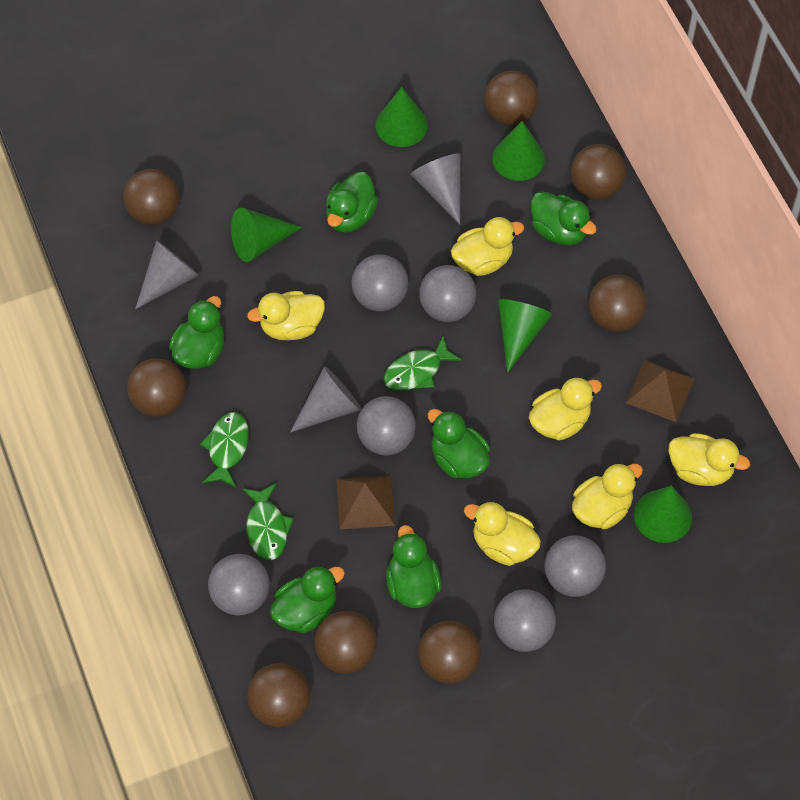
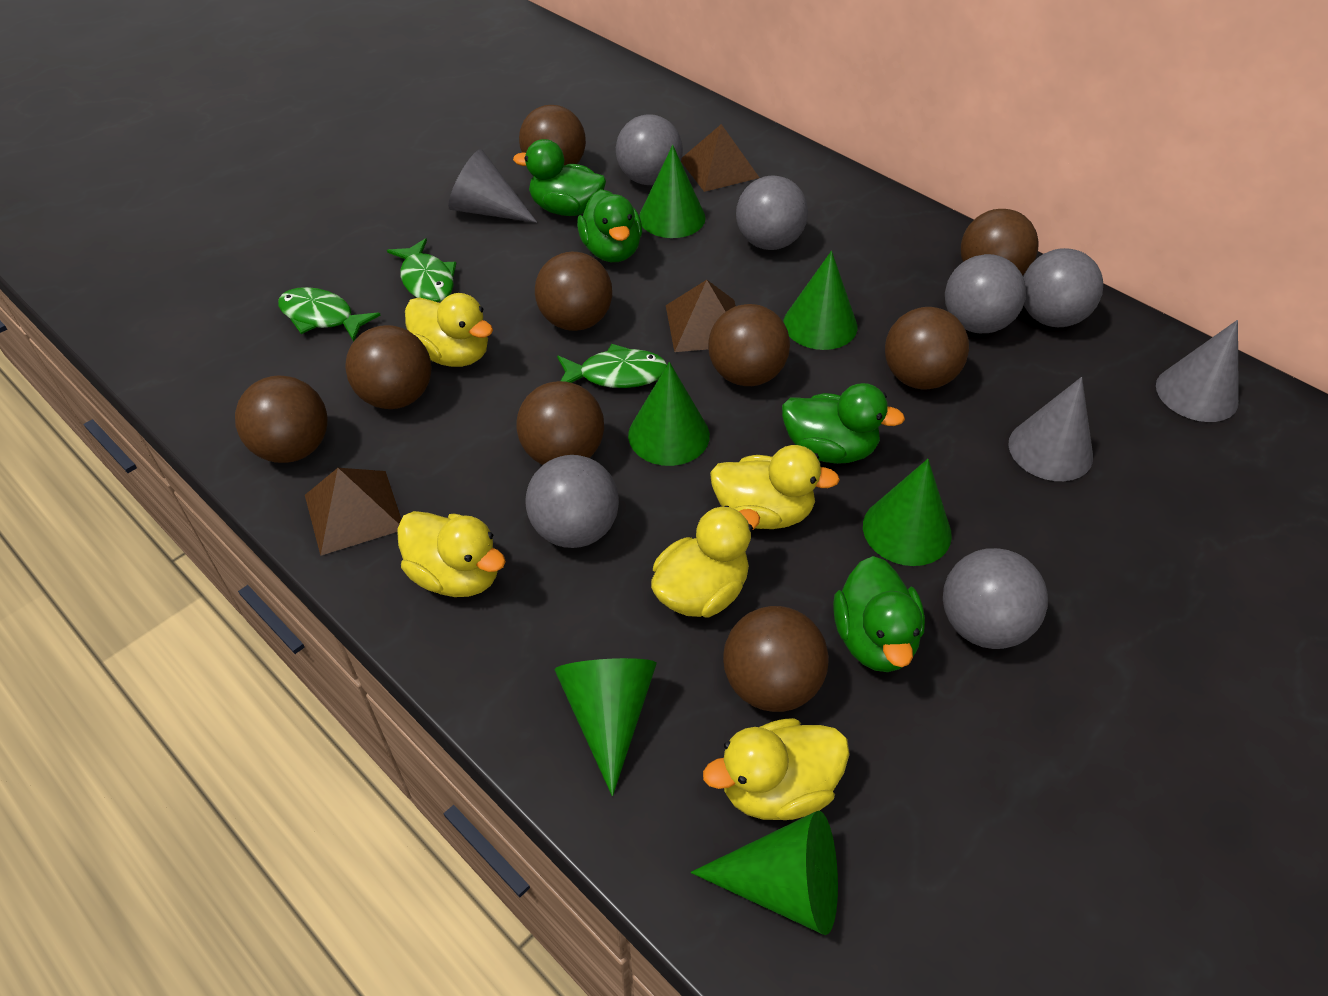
brown ball: [123,169,179,225] [127,358,186,417] [247,663,310,727] [315,611,377,673] [418,621,481,684] [484,71,539,125] [571,144,626,200] [589,275,646,332] = 8 -> [235,376,328,463] [345,325,432,409] [516,381,604,465] [519,105,586,165] [535,252,612,331] [708,304,790,386] [723,606,829,712] [885,307,969,389] [961,209,1039,276] = 9
brown pyramid: [336,476,395,529] [626,360,695,422] = 2 -> [305,468,401,556] [666,280,736,352] [681,124,760,192] = 3
green cone: [231,208,302,262] [375,87,428,147] [492,121,545,181] [498,299,552,373] [634,486,692,543] = 5 -> [554,658,657,796] [628,362,710,466] [639,145,706,238] [691,811,838,935] [783,251,857,350] [863,459,952,566] = 6
green duck: [169,296,224,369] [270,566,345,633] [326,172,378,233] [386,525,442,608] [428,409,490,478] [531,191,597,245] = 6 -> [513,139,606,216] [577,189,642,262] [782,383,905,464] [833,556,925,672] = 4
yellow duck: [247,291,325,340] [451,217,524,276] [464,501,541,566] [529,377,602,441] [572,463,643,529] [668,433,750,486] = 6 -> [397,511,506,597] [405,293,493,367] [651,506,760,617] [703,718,850,820] [710,445,840,529] = 5

